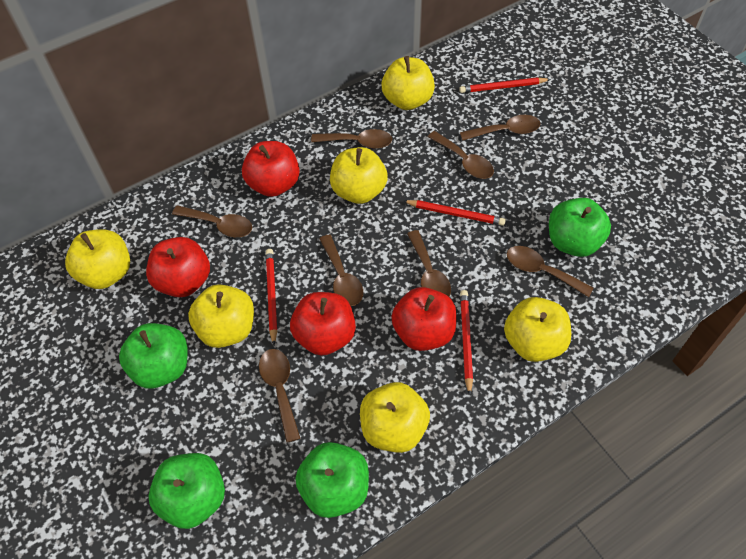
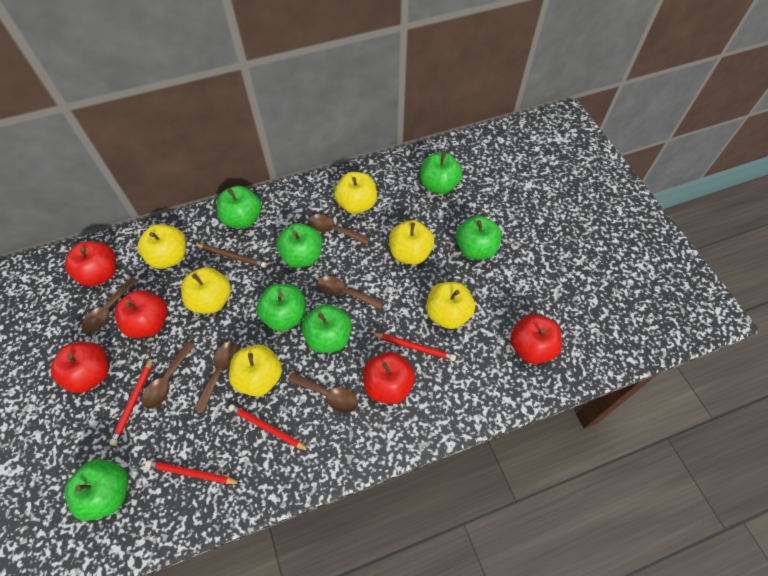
brown pencil: none = 0 -> [194,244,267,268] = 1
brown spoon: [172,205,252,237] [259,349,300,443] [311,129,392,149] [319,235,363,306] [407,230,451,297] [428,131,494,179] [460,115,540,141] [507,246,594,297] = 8 -> [82,277,139,333] [142,342,195,409] [194,342,239,413] [287,372,358,413] [308,215,370,245] [317,276,384,309] = 6
green apple: [119,323,187,389] [149,453,225,529] [295,442,369,518] [549,198,611,257] = 4 -> [64,459,129,521] [217,186,261,228] [256,284,306,331] [276,223,322,268] [302,304,352,353] [420,153,462,194] [456,216,501,260] = 7
red apple: [146,237,210,297] [242,141,300,197] [290,292,356,356] [391,287,457,351] = 4 -> [51,342,109,393] [65,241,116,286] [114,290,167,338] [363,352,415,404] [510,314,562,364] = 5

